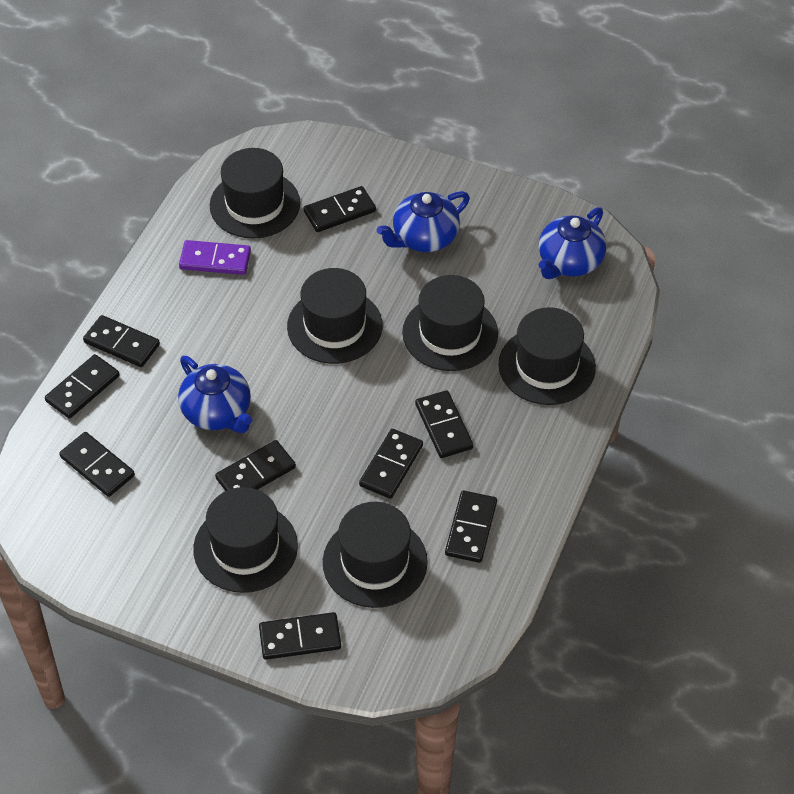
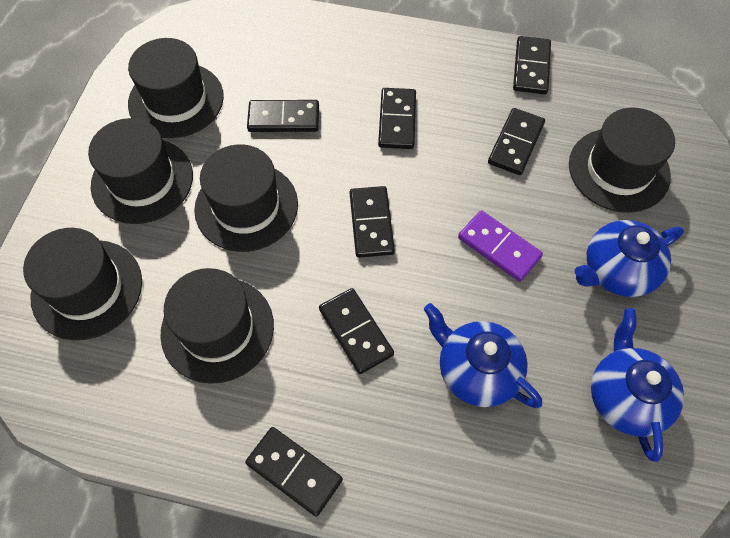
black domino: [45,354,119,419] [59,432,135,497] [83,315,160,367] [215,440,296,491] [259,612,341,660] [304,186,376,232] [359,429,423,499] [415,390,473,458] [445,491,497,563] = 9 -> [245,427,343,517] [247,100,319,132] [319,288,394,374] [350,186,395,258] [378,88,416,149] [488,108,545,175] [513,36,551,94] = 7

